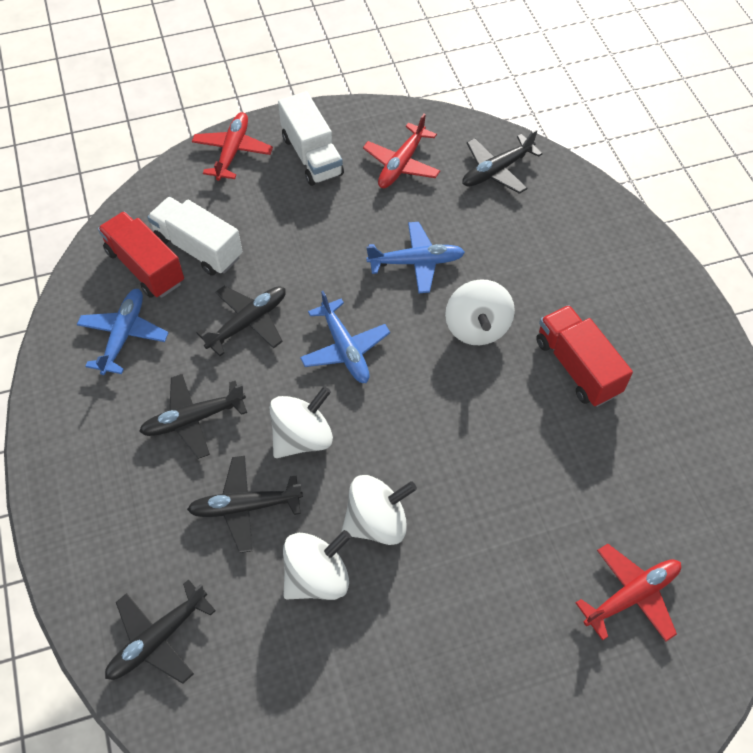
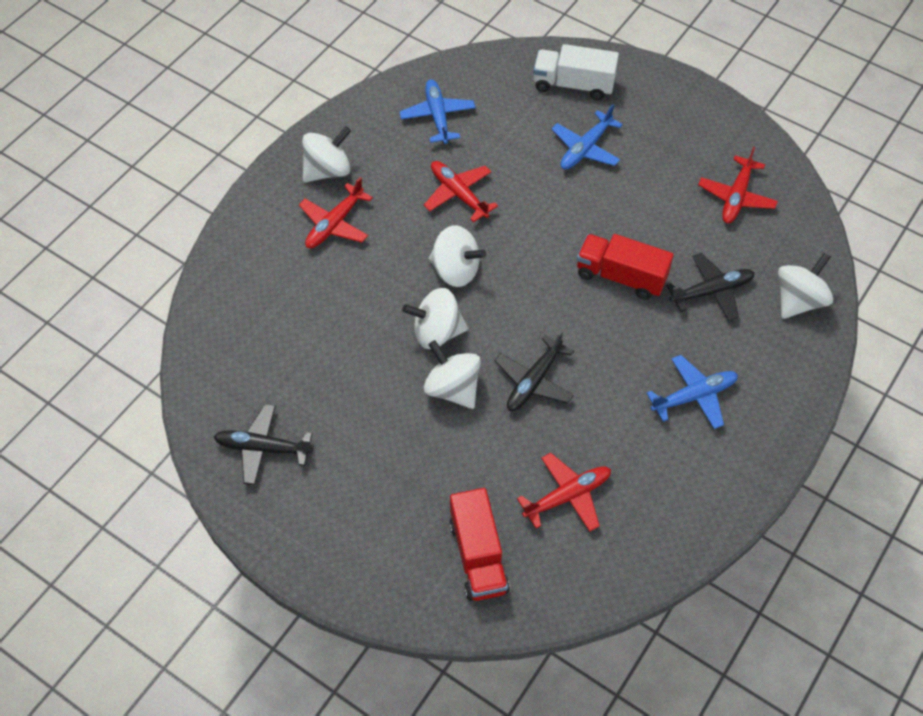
black plane: [105,579,216,684] [139,374,247,459] [187,456,303,553] [197,286,286,356] [462,129,543,194] = 5 -> [214,404,313,485] [494,330,574,411] [666,253,755,321] = 3
red plane: [192,112,273,181] [363,114,440,188] [576,544,681,641] = 3 -> [299,177,373,248] [424,161,498,222] [517,453,611,531] [698,147,778,223] = 4
white spinning top: [269,386,333,458] [283,530,351,600] [341,475,417,545] [445,279,515,345] = 4 -> [302,126,351,182] [402,288,468,349] [424,340,481,409] [429,225,486,287] [778,253,833,319] = 5
white truck: [147,197,243,276] [278,91,344,186] = 2 -> [533,44,619,100] = 1

